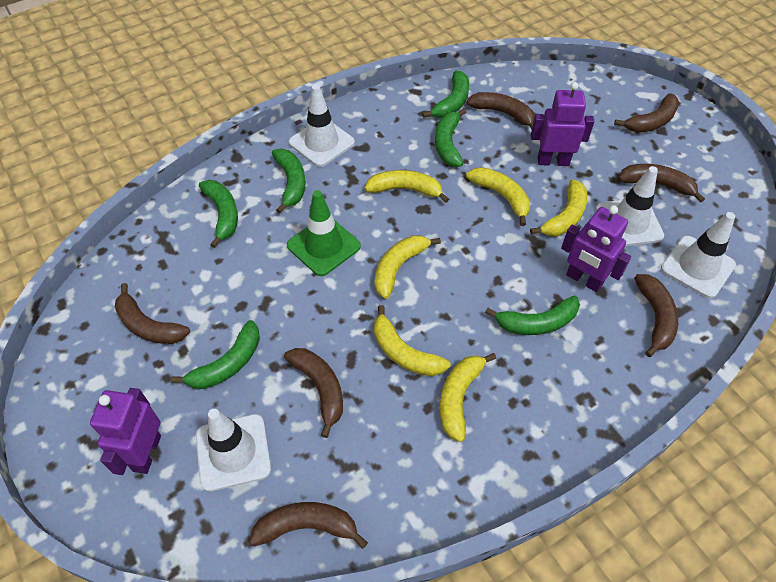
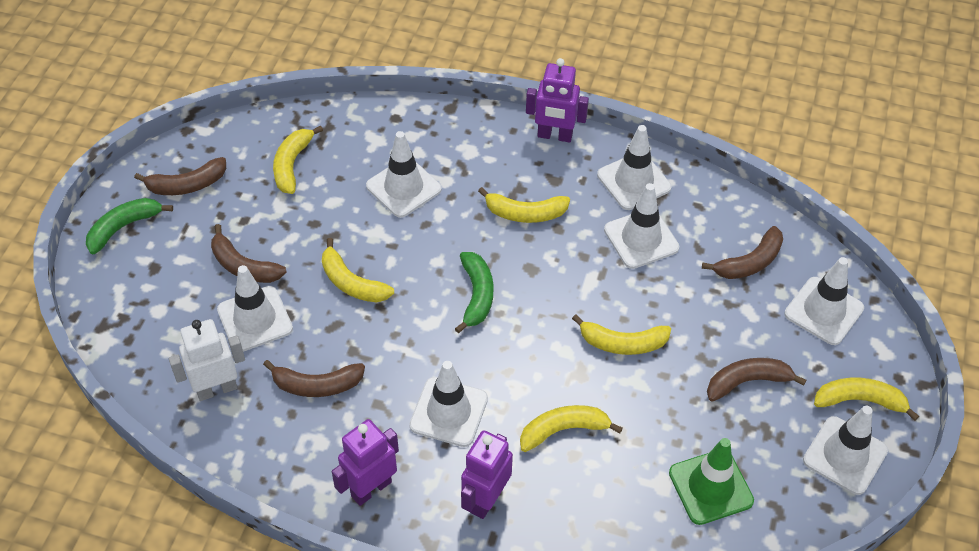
brown banana: [115,283,190,344] [250,502,368,549] [284,348,343,438] [467,92,535,130] [614,93,679,133] [618,164,705,203] [634,274,678,357] = 7 -> [134,157,226,195] [211,224,286,283] [263,360,365,397] [702,226,783,279] [707,358,806,402] = 5
green banana: [171,320,260,389] [199,180,238,248] [272,149,306,213] [422,71,469,118] [435,108,466,167] [485,296,580,335] = 6 -> [86,198,173,255] [455,252,494,333] = 2
white robot: none = 0 -> [169,319,245,401] = 1
white traffic cone: [196,409,271,492] [289,84,355,167] [596,166,664,246] [661,212,736,298] = 4 -> [217,265,293,352] [366,131,442,218] [409,361,488,447] [597,125,671,210] [604,183,679,269] [784,257,864,345] [803,406,888,495] = 7

